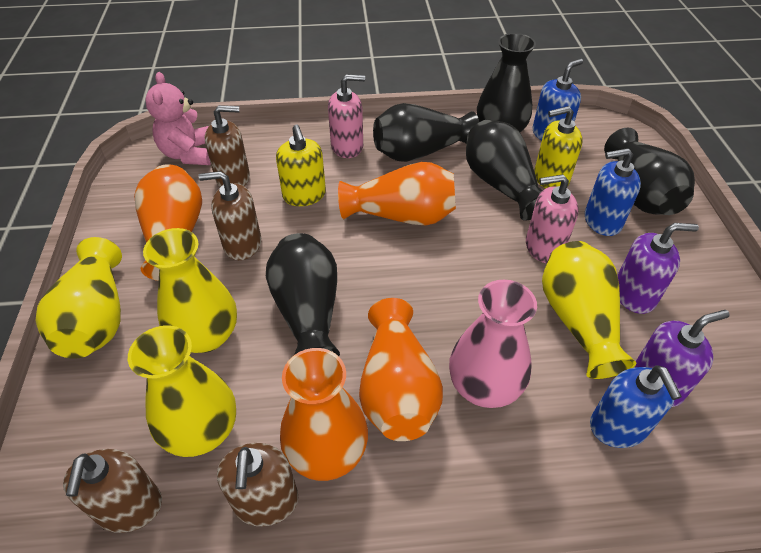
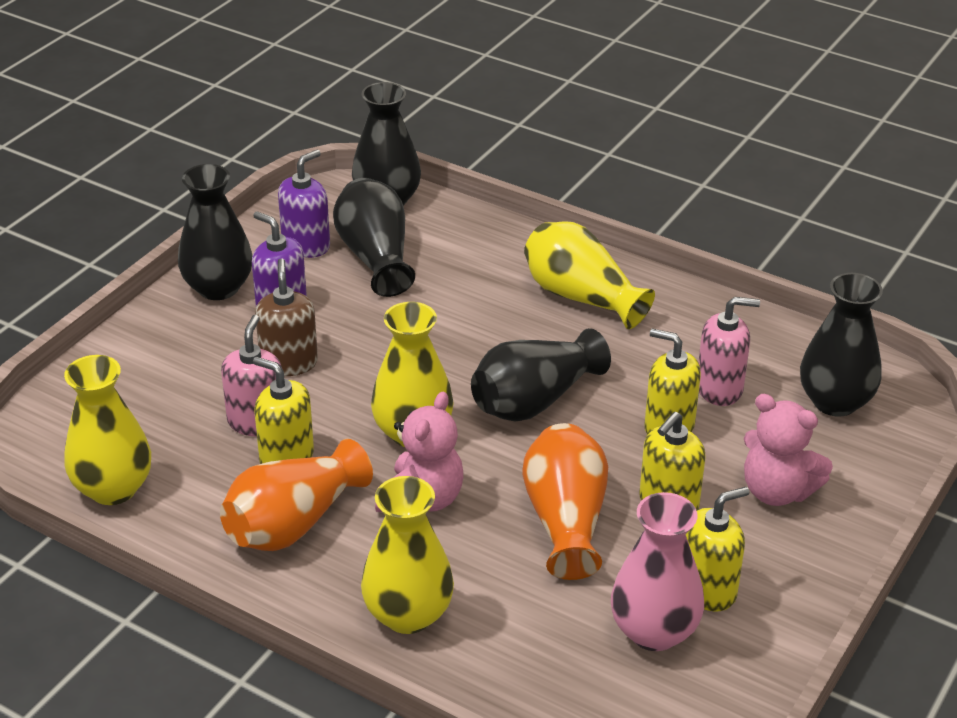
blue soap dispenser: [533,59,583,141] [585,148,641,236] [590,365,682,448] = 3 -> none = 0
brown soap dispenser: [63,449,162,533] [198,171,261,260] [205,105,250,187] [217,443,298,526] = 4 -> [255,258,318,376] = 1
orange vase: [134,164,202,281] [280,348,368,481] [338,162,456,225] [359,298,443,441] = 4 -> [220,439,373,551] [522,423,608,580] = 2
pink teddy bear: [145,72,211,165] = 1 -> [375,392,463,512] [744,394,833,506] = 2
yellow soap dispenser: [276,125,326,206] [534,106,583,189] = 2 -> [253,357,314,464] [639,412,706,511] [645,328,701,434] [685,487,749,612] = 4

